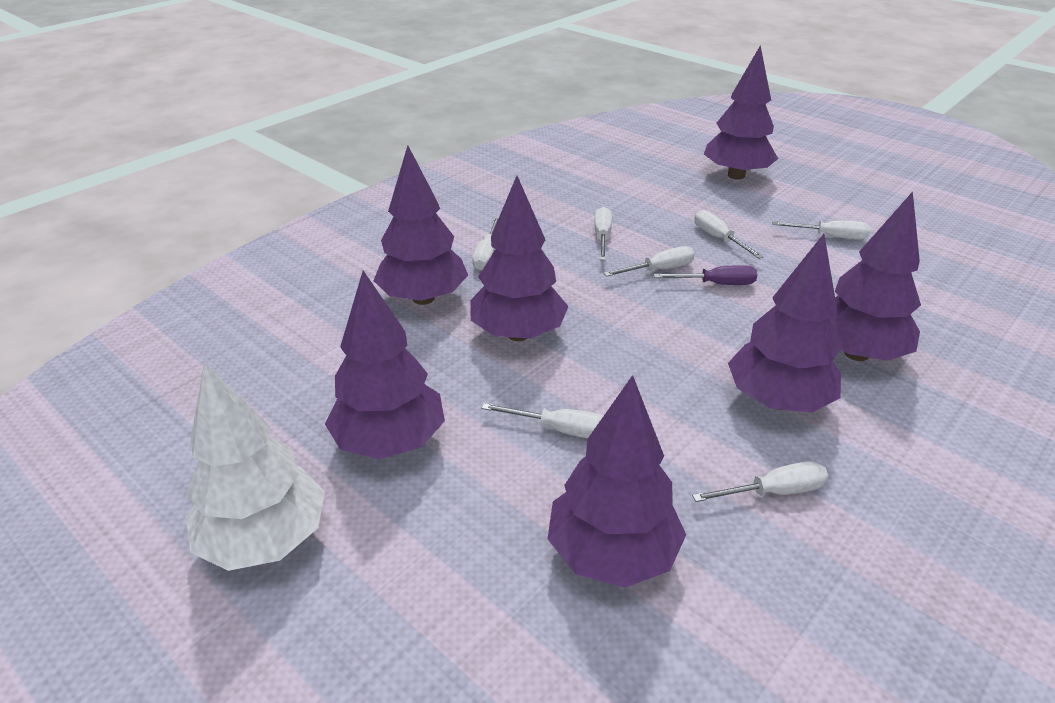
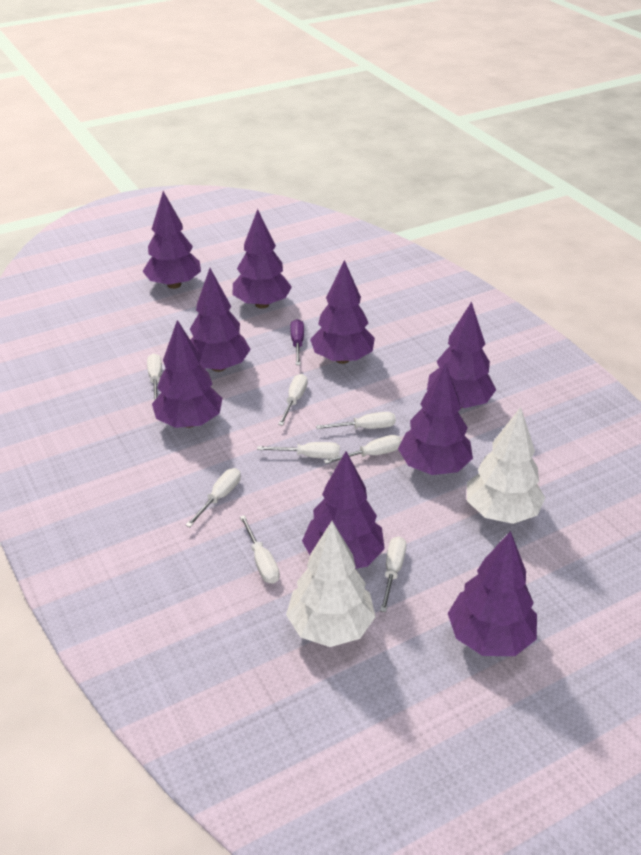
purple tree: [325,271,445,459] [373,145,468,305] [470,176,569,341] [547,375,686,587] [704,45,778,180] [728,234,841,413] [829,192,921,361] = 7 -> [142,191,201,289] [152,320,223,428] [190,268,251,372] [233,209,292,309] [302,451,385,569] [310,260,375,364] [398,363,473,475] [427,301,496,408] [448,531,537,656] = 9
white screwdriver: [472,216,499,270] [481,403,603,438] [594,207,612,260] [604,246,695,277] [692,461,828,502] [695,210,764,259] [772,220,870,240] = 7 -> [147,353,162,402] [185,468,241,527] [240,515,280,584] [257,442,340,459] [278,374,308,426] [316,412,396,429] [324,435,402,464] [380,536,407,612] = 8
white tree: [186,361,325,571] = 1 -> [286,521,376,647] [467,407,545,524] = 2

